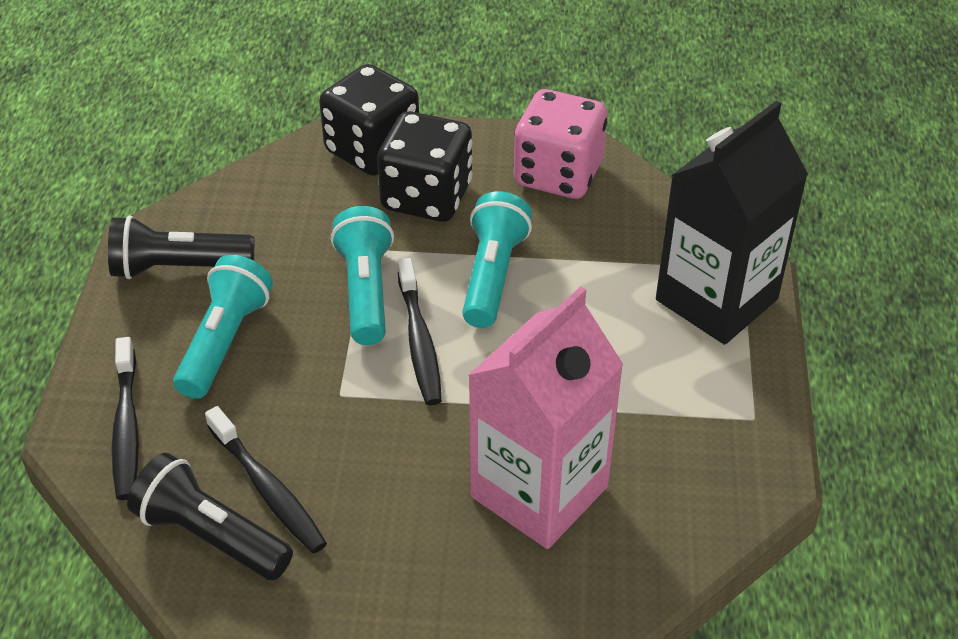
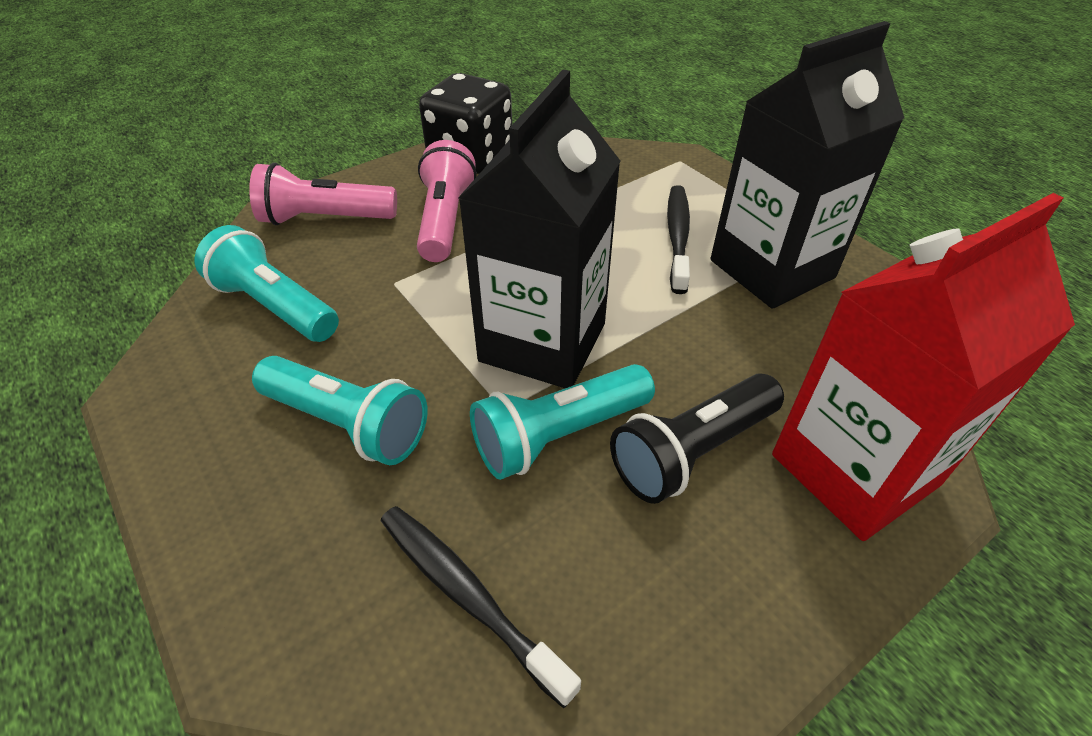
black carton: [656,101,808,345] = 1 -> [458,70,621,388] [711,21,905,309] = 2
black dice: [319,64,419,176] [377,111,473,222] = 2 -> [419,73,512,174] = 1
black flashlight: [108,216,255,279] [127,453,293,580] = 2 -> [610,373,784,504] = 1
black toothbrush: [112,337,139,500] [205,406,327,553] [398,258,442,405] = 3 -> [381,506,581,708] [667,185,690,294] = 2
pink carton: [468,286,624,549] = 1 -> none = 0
pink dice: [513,89,607,199] = 1 -> none = 0
pink flashlight: none = 0 -> [249,163,397,225] [417,140,477,262] = 2
red carton: none = 0 -> [772,193,1075,541] = 1

